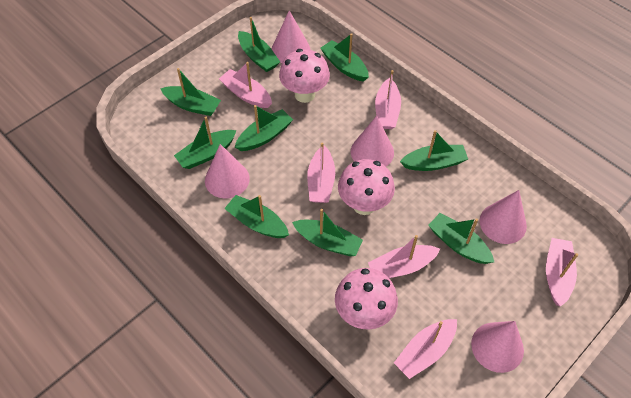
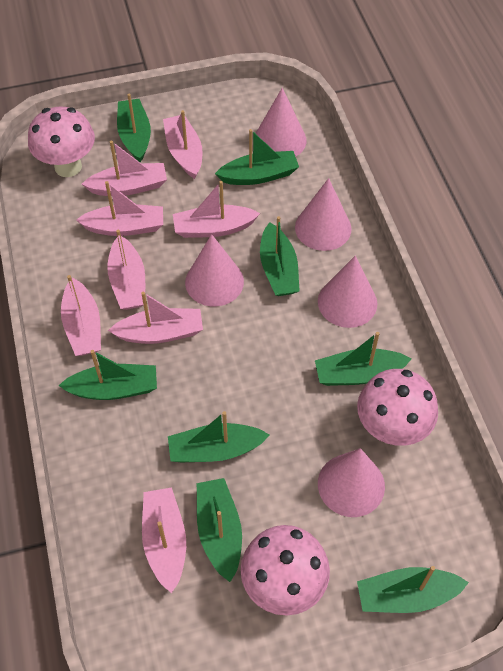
green boat: [160,68,221,116] [174,117,237,169] [224,195,289,238] [235,105,293,151] [238,17,280,72] [292,209,363,256] [320,33,369,82] [400,130,468,171] [428,213,494,264] = 9 -> [58,350,157,400] [117,93,151,162] [168,411,269,462] [197,478,242,582] [215,129,299,185] [260,216,300,296] [315,332,411,386] [357,566,469,613] = 8
pink boat: [219,62,272,108] [307,142,335,203] [368,235,440,278] [375,70,401,129] [394,319,457,379] [546,238,578,307] = 6 -> [61,275,101,356] [76,181,163,236] [82,141,167,196] [107,230,145,310] [108,292,203,344] [142,487,186,593] [163,110,203,179] [173,181,260,238] = 8

